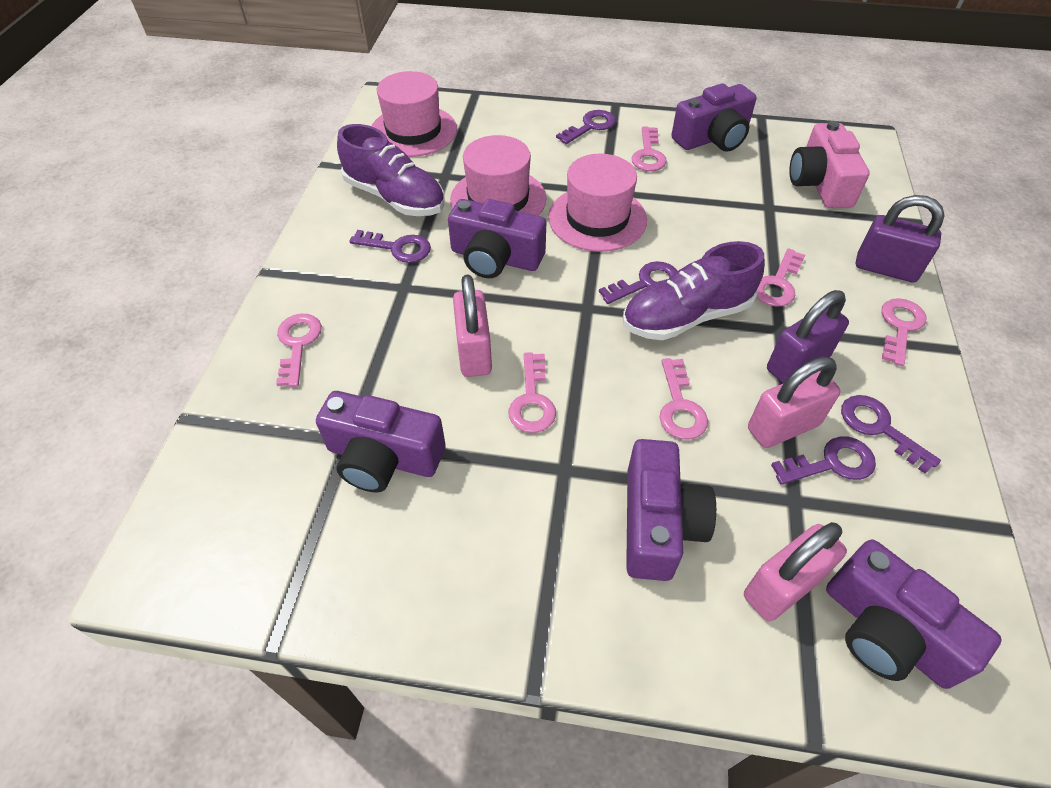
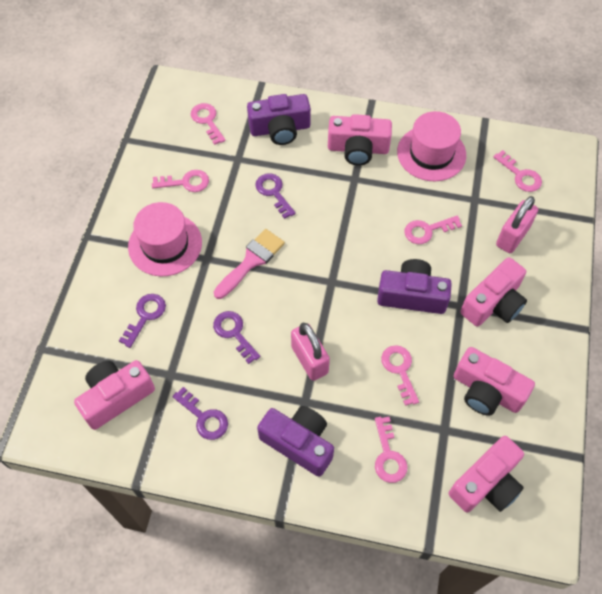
pink brush: none = 0 -> [214,229,285,299] = 1
pink camera: [789,121,870,208] = 1 -> [74,360,155,430] [328,114,392,166] [449,436,524,512] [454,347,535,416] [460,257,527,327] = 5
pink hat: [372,71,457,157] [450,135,546,216] [548,154,647,252] = 3 -> [128,202,202,276] [397,111,466,181] = 2
pink padlock: [453,274,492,377] [744,522,847,621] [748,357,841,448] = 3 -> [291,323,330,381] [496,196,538,253] = 2
purple camera: [316,391,446,492] [448,199,546,278] [626,439,716,581] [671,84,757,152] [826,539,1002,689] = 5 -> [247,94,311,145] [257,406,334,477] [377,259,452,314] = 3
purple key: [349,230,431,263] [556,110,616,144] [599,261,678,304] [771,436,876,485] [841,395,941,474] = 5 -> [119,294,166,348] [172,387,228,440] [213,311,260,364] [255,173,296,219] = 4
purple padlock: [767,290,849,383] [856,195,944,282] = 2 -> none = 0
purple shoe: [337,124,445,216] [623,241,764,340] = 2 -> none = 0

